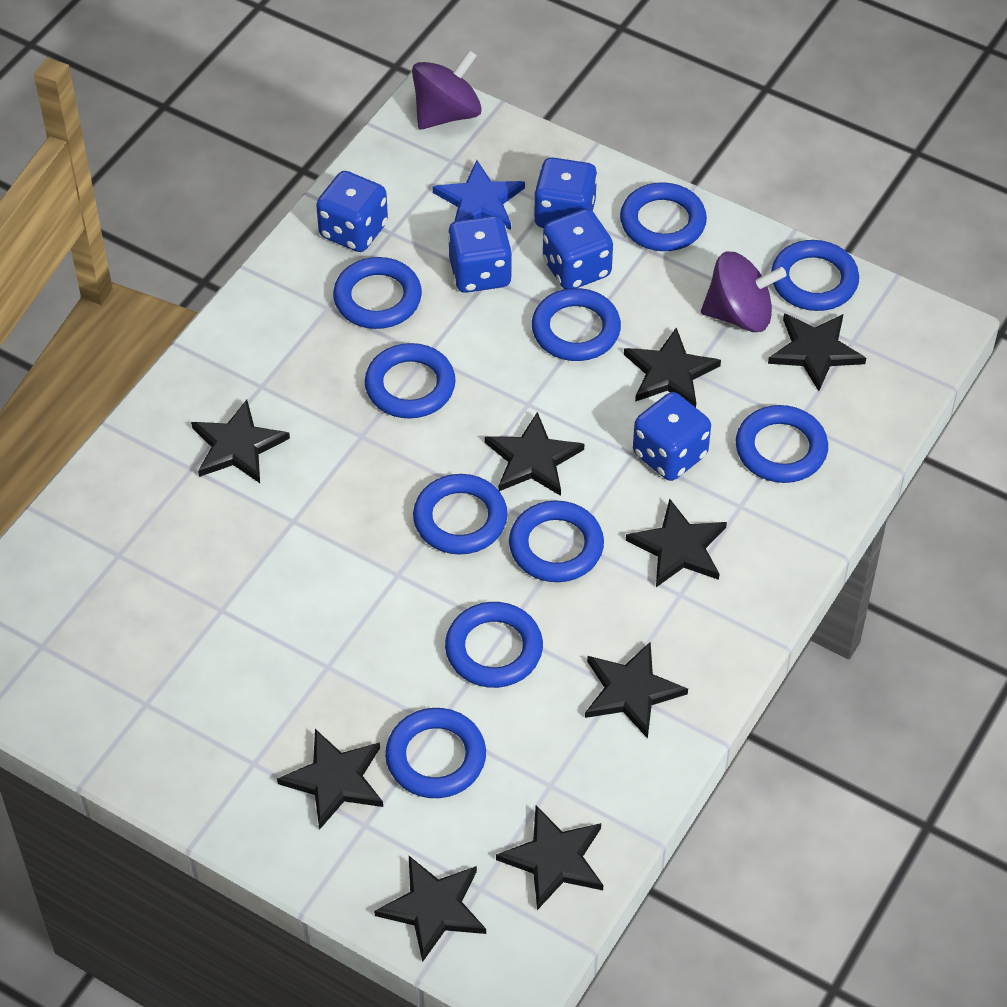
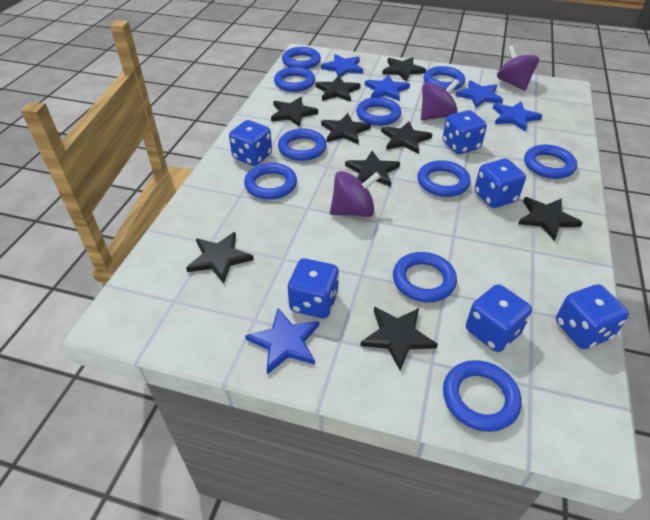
blue dice: [316,171,388,252] [448,216,512,293] [534,157,598,228] [543,209,613,289] [633,392,711,481] = 5 -> [229,120,272,166] [288,258,339,318] [442,110,487,154] [466,284,532,352] [474,159,526,208] [556,284,629,349] = 6
blue star: [433,160,525,230] = 1 -> [245,308,319,374] [321,54,363,77] [365,74,410,101] [455,80,503,108] [493,101,542,132] = 5
purple spinning top: [412,50,482,130] [701,251,787,332] = 2 -> [330,171,381,217] [421,79,460,121] [497,46,539,91] = 3

